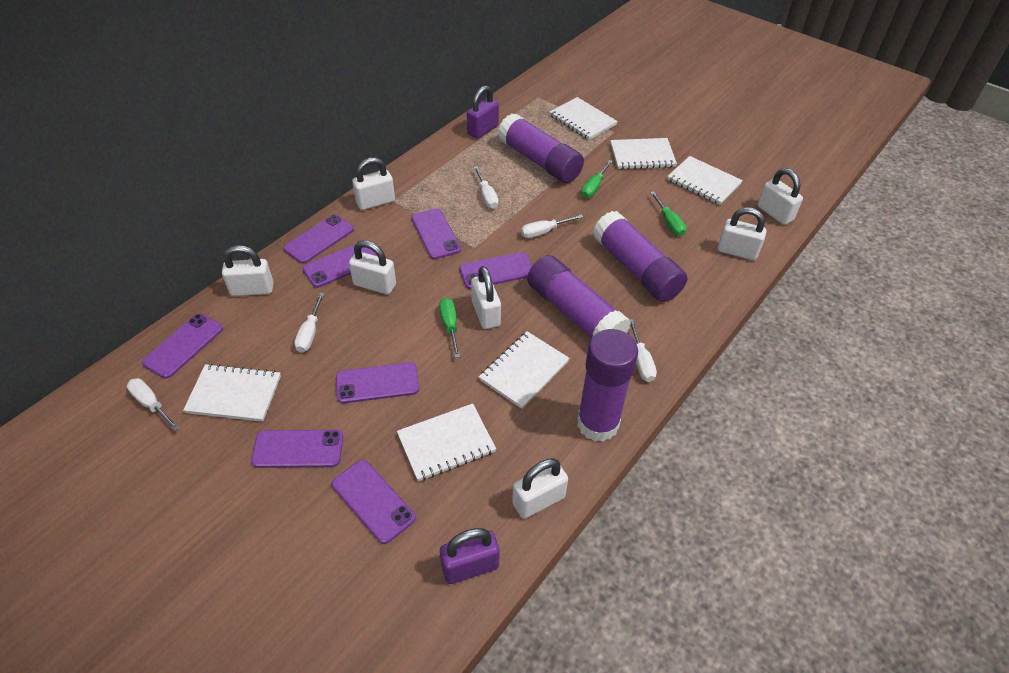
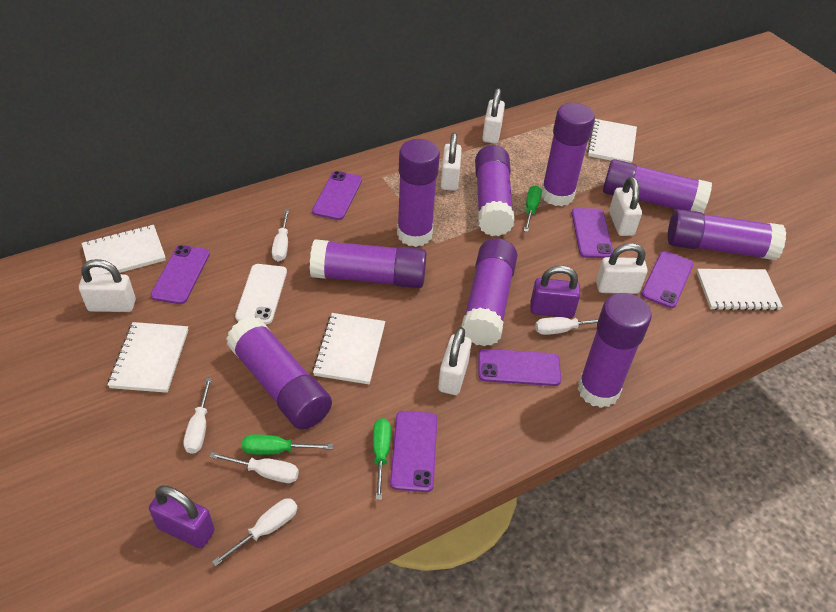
purple glue stick: [498,113,584,183] [527,255,631,338] [577,329,638,442] [593,211,688,302] = 4 -> [226,316,332,430] [310,239,427,288] [397,139,440,247] [461,238,517,346] [475,145,514,236] [541,103,595,206] [578,293,652,408] [603,159,712,213] [668,209,786,260] = 9
purple phone: [142,313,223,379] [251,430,343,468] [283,215,354,264] [303,244,377,288] [332,460,416,544] [336,362,419,404] [411,208,461,259] [459,252,532,289] = 8 -> [150,245,210,304] [312,171,362,220] [390,411,437,492] [478,349,561,386] [571,208,613,258] [641,251,693,308] = 6
white notebook: [183,364,281,422] [397,403,496,481] [479,331,570,409] [550,97,618,140] [610,138,677,169] [667,156,743,205] = 6 -> [82,225,166,274] [108,322,188,393] [312,313,385,384] [587,119,637,163] [697,269,783,311] = 5
white padlock: [222,245,274,296] [349,240,396,294] [352,157,395,210] [471,266,501,329] [512,458,568,519] [718,207,766,260] [757,168,803,225] = 7 -> [79,259,136,312] [438,327,472,395] [441,133,462,191] [482,88,505,144] [596,243,648,294] [609,177,642,236] = 6
white phone: none = 0 -> [235,264,287,325] = 1

